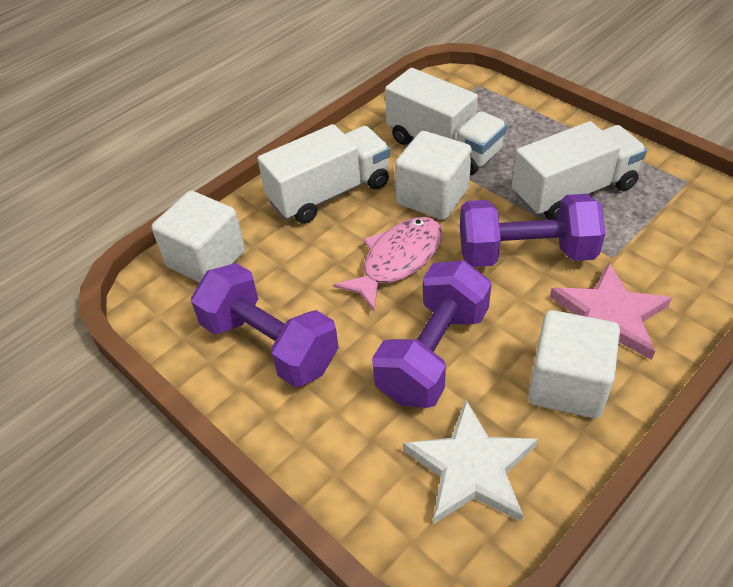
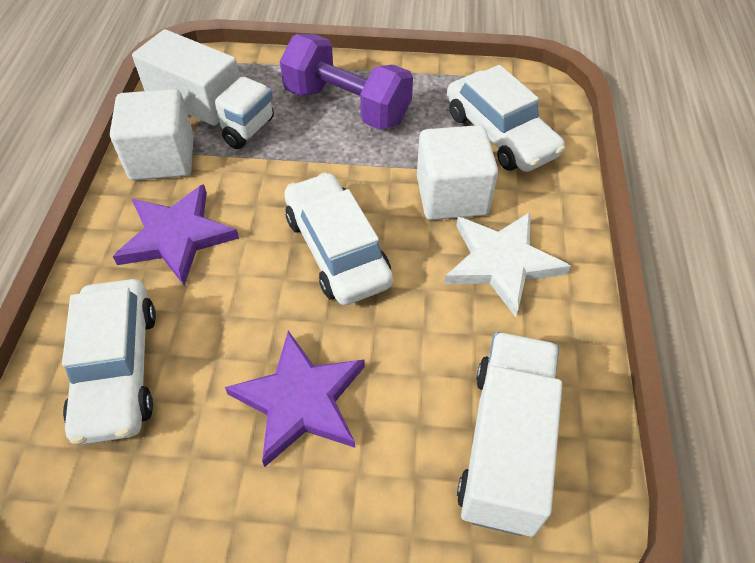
pink fish: [333,217,443,311] = 1 -> none = 0
pink star: [550,262,672,360] = 1 -> none = 0
purple dumbbell: [191,263,339,387] [372,260,492,408] [460,194,605,267] = 3 -> [280,34,413,130] = 1
purple star: none = 0 -> [113,184,239,286] [225,331,365,467] = 2
white car: none = 0 -> [62,279,156,445] [284,172,393,305] [447,65,565,172] = 3
white cube: [151,191,245,283] [395,131,472,220] [528,310,620,418] = 3 -> [110,89,194,180] [417,125,498,220] = 2
white truck: [257,124,390,224] [385,68,507,175] [512,121,647,220] = 3 -> [132,29,274,149] [457,332,562,537] = 2

